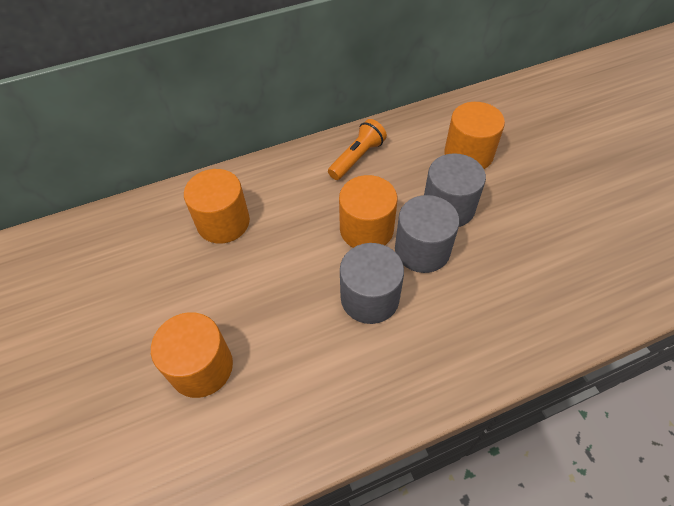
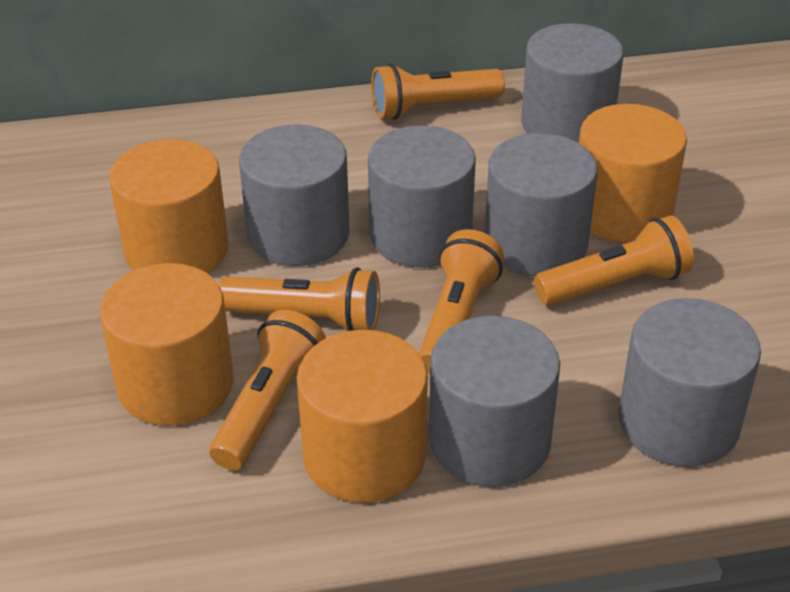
grey cylinder: [340,243,404,324] [395,195,460,273] [424,153,486,227] = 3 -> [239,124,350,266] [368,125,476,267] [429,316,560,487] [485,133,598,276] [521,23,624,143] [619,298,761,467] = 6
orange flashlight: [328,119,387,180] = 1 -> [209,310,326,470] [218,267,380,331] [371,64,505,120] [419,229,504,374] [534,215,694,306] = 5

